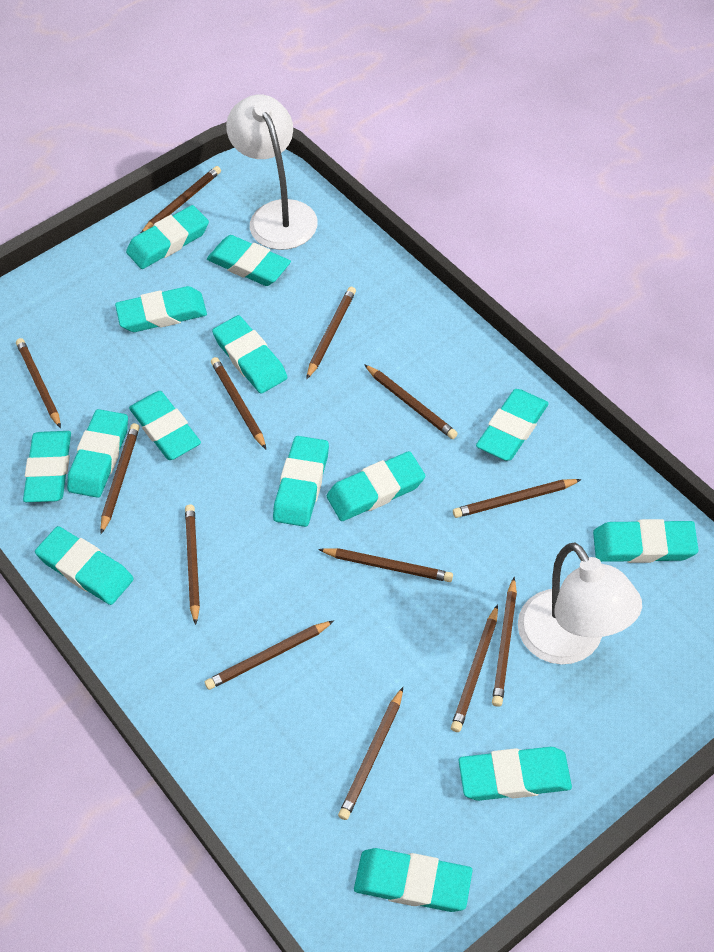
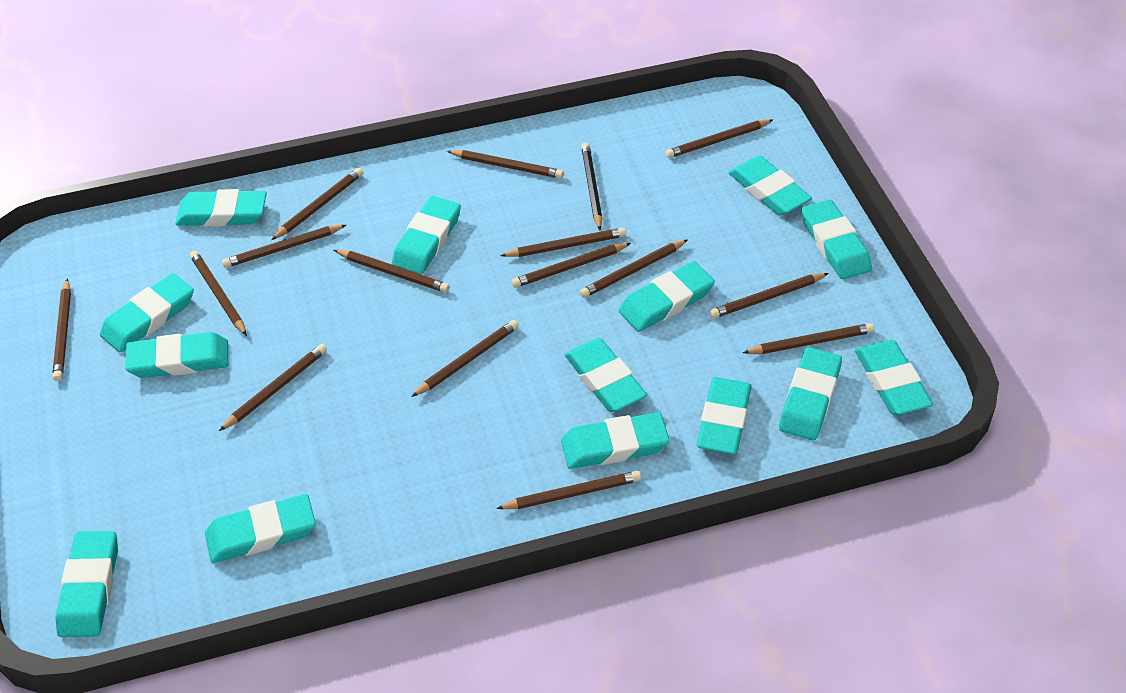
black pencil: none = 0 -> [581,142,602,230] = 1
brown pencil: [16,338,61,428] [100,423,140,534] [141,166,221,233] [185,505,200,625] [205,621,334,690] [211,357,266,449] [306,287,356,380] [318,548,453,582] [338,687,403,820] [364,364,458,439] [451,604,498,732] [453,479,582,518] [492,577,517,707] = 13 -> [52,278,71,381] [190,250,247,336] [219,344,327,431] [222,225,346,268] [271,168,363,240] [334,250,449,292] [411,320,519,397] [447,150,564,179] [496,471,641,509] [500,228,626,257] [511,243,631,288] [580,239,688,298] [665,119,773,158] [710,273,829,318] [743,323,874,354] = 15
white lamp: [226,94,318,250] [518,542,642,665] = 2 -> none = 0

